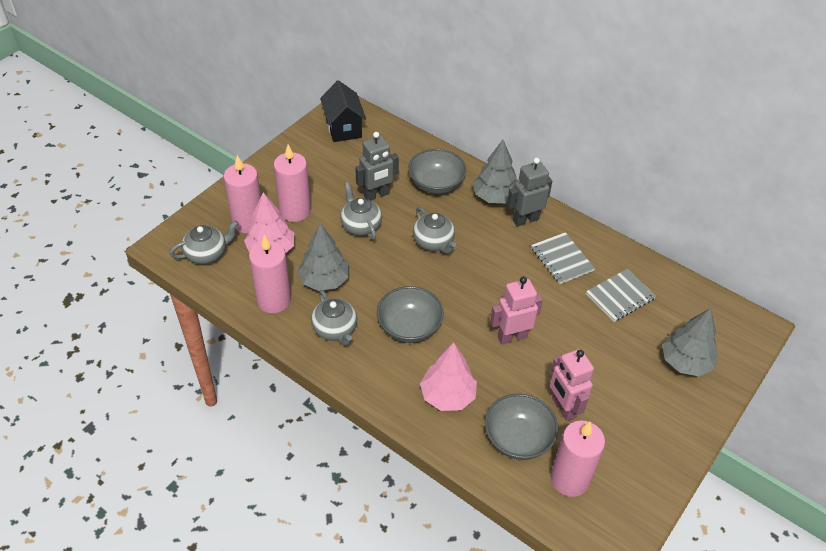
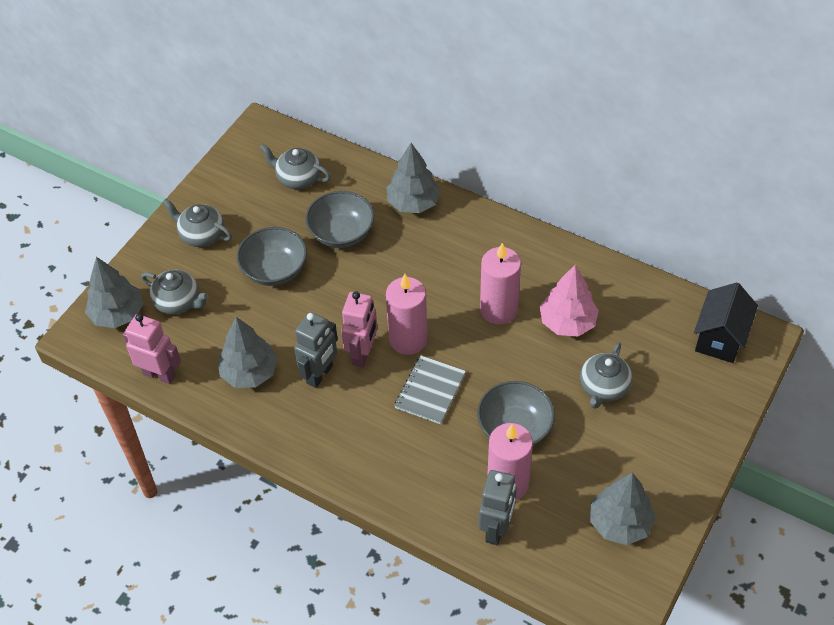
grey notebook: [531,232,595,284] [586,269,656,322] = 2 -> [395,355,466,424] = 1
grey tree: [297,223,349,291] [473,140,517,203] [662,308,718,377] = 3 -> [85,257,144,328] [218,317,278,388] [387,143,441,213] [590,473,656,545] = 4
pink candle: [224,155,261,234] [249,235,291,313] [274,144,311,222] [551,420,605,497] = 4 -> [386,274,427,355] [480,243,521,325] [487,423,533,500] = 3
pink tree: [244,192,294,253] [420,342,477,411] = 2 -> [540,265,599,336] = 1

